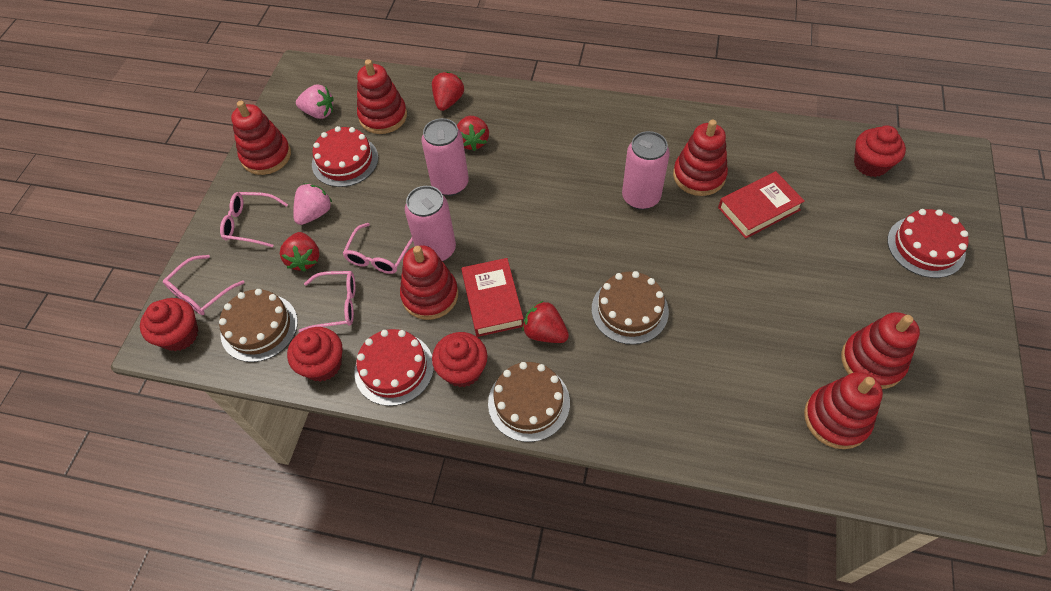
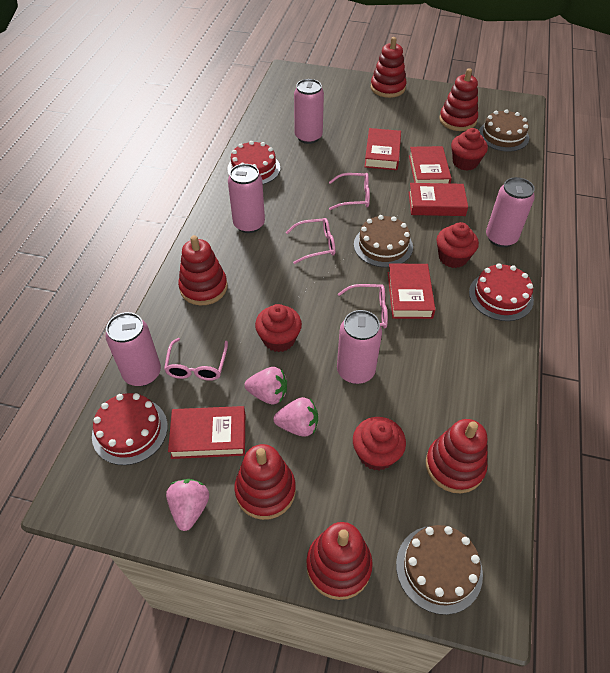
pink can: [405,186,456,262] [421,118,469,196] [622,131,670,210] = 3 -> [106,312,161,386] [228,164,265,233] [294,79,324,144] [337,310,382,384] [486,177,535,247] = 5
pink strawberry: [293,183,332,225] [296,85,334,119] = 2 -> [166,479,209,531] [244,367,287,404] [273,397,318,437] = 3
red book: [461,258,524,337] [718,171,805,239] = 2 -> [168,406,245,459] [364,128,401,170] [388,264,435,319] [409,146,452,183] [409,183,468,216] = 5
red strawberry: [280,232,320,272] [432,72,464,111] [457,116,489,151] [522,301,569,343] = 4 -> none = 0

